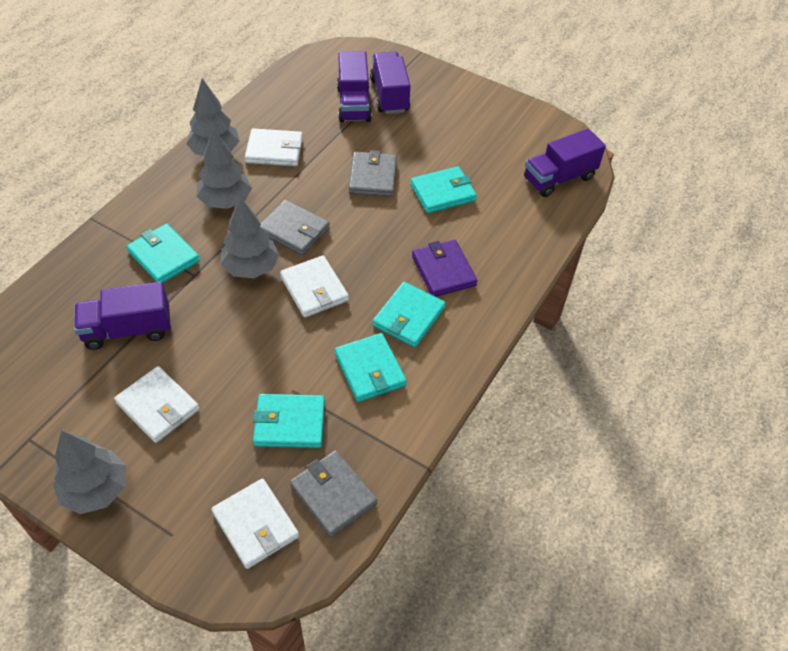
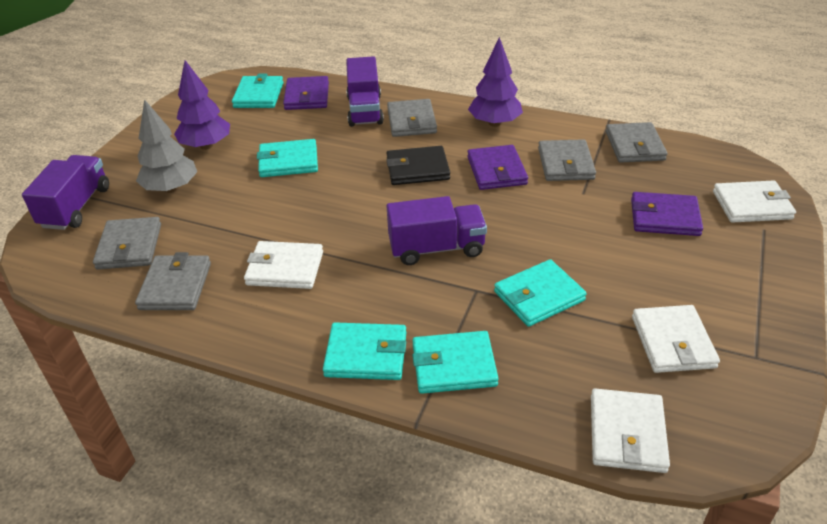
black wallet: none = 0 -> [386,146,450,185] = 1
grey tree: [53,430,126,514] [186,79,240,156] [196,129,252,209] [220,197,279,278] = 4 -> [136,99,197,193] = 1
grey wallet: [260,200,330,256] [290,450,377,537] [349,150,397,197] = 3 -> [93,217,161,270] [135,252,211,310] [387,99,437,137] [538,139,596,181] [606,122,668,163] = 5
purple tree: none = 0 -> [174,60,230,150] [468,37,523,127] = 2
purple truck: [74,282,171,350] [337,51,372,122] [370,52,411,114] [524,128,606,197] = 4 -> [22,155,109,230] [346,56,384,127] [387,196,487,265] = 3
purple wallet: [412,239,478,297] = 1 -> [283,76,329,110] [467,145,528,190] [631,192,703,236] = 3

